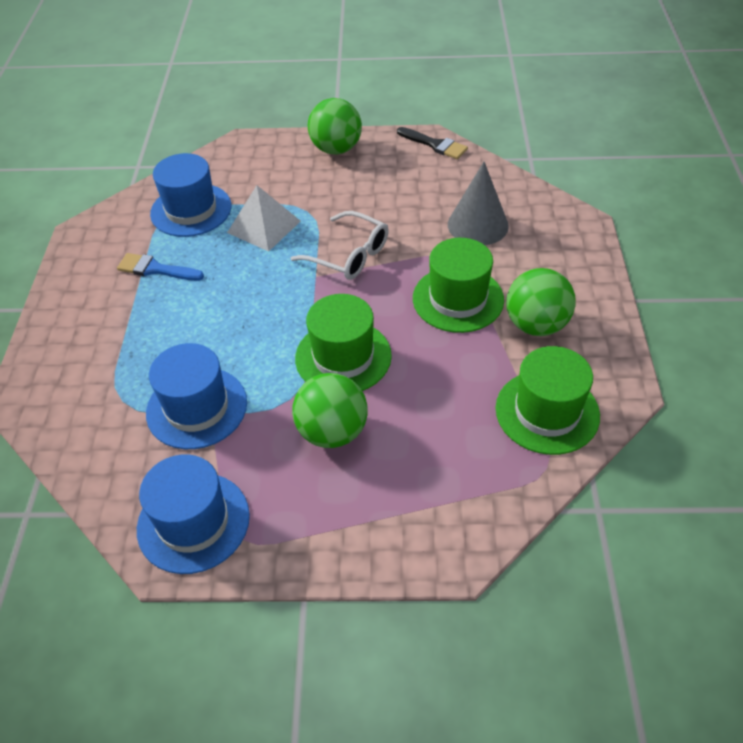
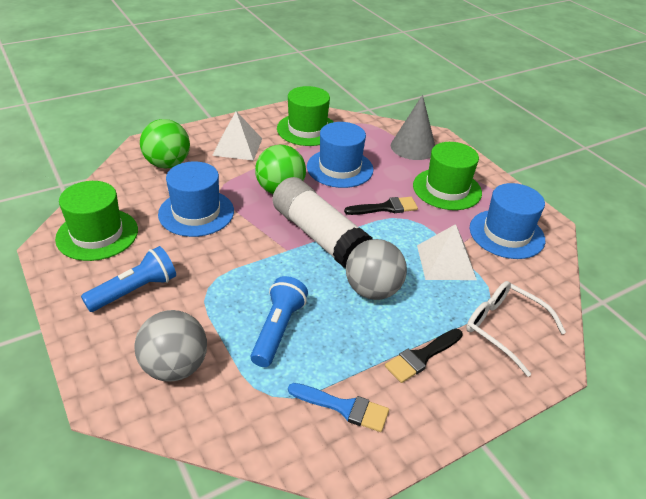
black brush: [397,127,468,159] = 1 -> [344,197,418,215] [385,328,463,383] = 2
blue flashlight: none = 0 -> [81,246,176,312] [251,276,308,367] = 2
green ball: [292,373,368,448] [308,98,362,155] [506,268,576,336] = 3 -> [140,119,190,168] [255,145,306,194] = 2
grey ball: none = 0 -> [134,310,207,382] [346,239,407,300] = 2
white glue stick: none = 0 -> [273,177,373,268] = 1
white pyramid: [227,185,301,252] = 1 -> [212,111,262,161] [417,224,477,280] = 2

